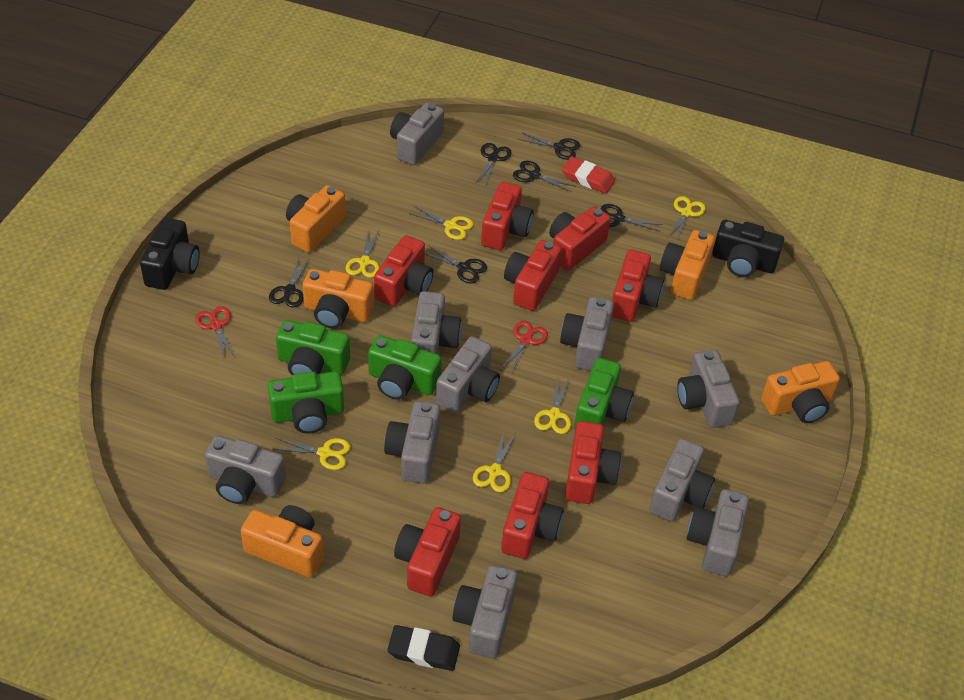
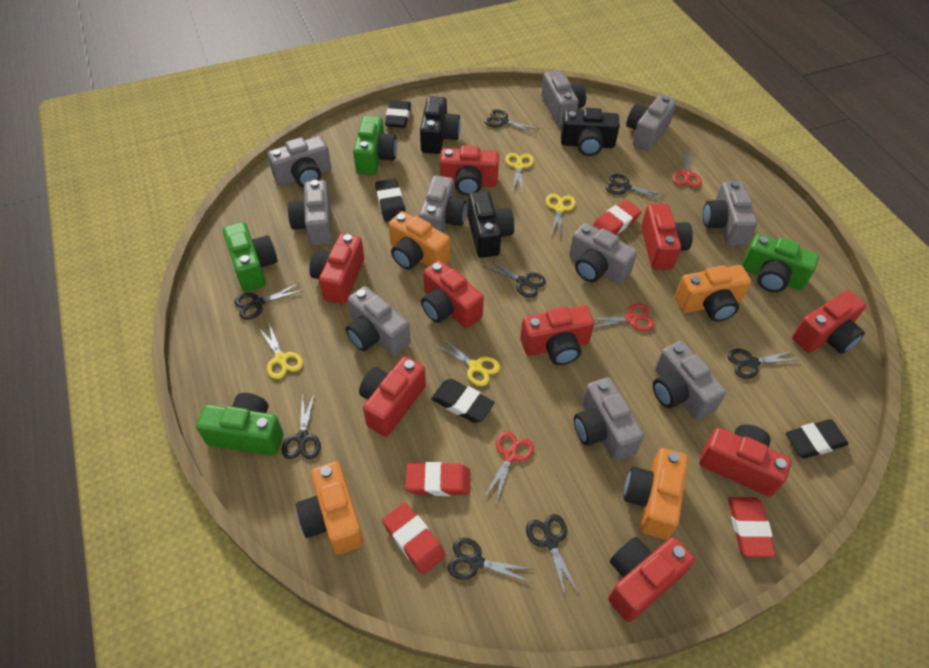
black camera: [140,218,200,290] [712,220,784,277] = 2 -> [420,96,461,154] [468,191,514,258] [561,108,620,156] = 3
black eraser: [387,625,460,671] = 1 -> [375,179,406,222] [385,100,411,128] [431,379,495,423] [786,419,849,458] = 4
black scissors: [269,257,310,308] [425,245,487,283] [476,143,512,187] [513,161,576,192] [518,132,580,160] [601,204,663,232] = 6 -> [234,283,302,320] [282,392,321,459] [448,538,532,583] [483,259,546,298] [485,109,539,134] [526,514,579,599] [606,174,666,200] [728,349,798,379] = 8
orange camera: [241,505,324,577] [286,185,346,252] [302,269,374,329] [660,230,715,300] [761,361,840,423] = 5 -> [296,461,364,555] [389,211,450,270] [624,448,688,539] [675,265,751,322] = 4
red camera: [374,235,433,306] [394,507,461,597] [481,182,534,250] [501,472,564,559] [504,240,562,311] [549,206,611,271] [565,421,621,504] [612,250,664,322] = 8 -> [309,234,364,304] [359,356,426,437] [421,260,484,328] [440,145,499,196] [520,305,594,365] [608,537,695,622] [641,204,693,270] [699,424,791,497] [792,290,866,354] = 9
red eraser: [562,156,615,194] = 1 -> [382,502,446,574] [405,462,470,496] [592,200,642,234] [728,497,776,557] = 4
red scissors: [195,306,236,359] [500,321,548,374] = 2 -> [485,432,534,503] [593,304,655,331] [672,150,702,188] = 3
yellow scissors: [275,438,350,470] [346,230,380,278] [409,206,473,240] [473,430,516,492] [534,375,571,434] [667,196,706,242] = 6 -> [258,323,303,379] [434,337,500,386] [505,153,534,192] [546,194,576,237] = 4

